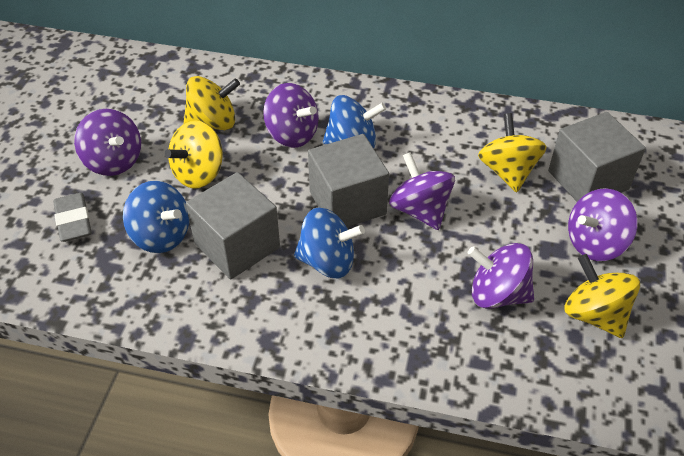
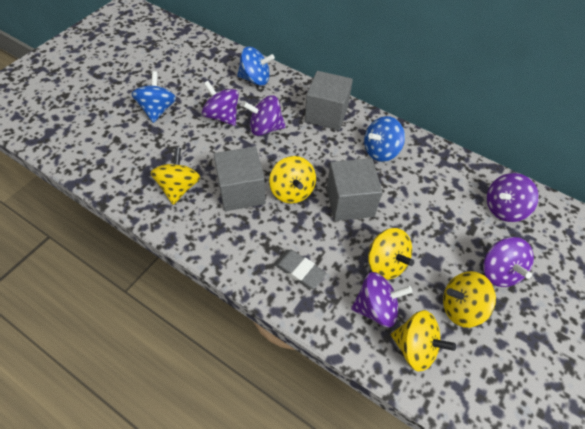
yellow spinning top: [165,120,223,189] [183,76,240,130] [478,113,547,192] [564,254,640,338] = 4 -> [150,147,200,205] [269,156,316,204] [368,228,414,280] [391,310,456,372] [443,271,496,328] = 5

